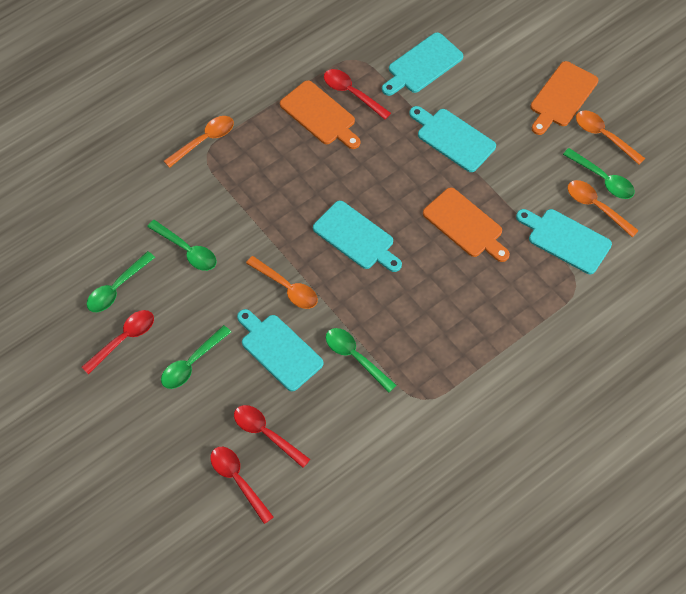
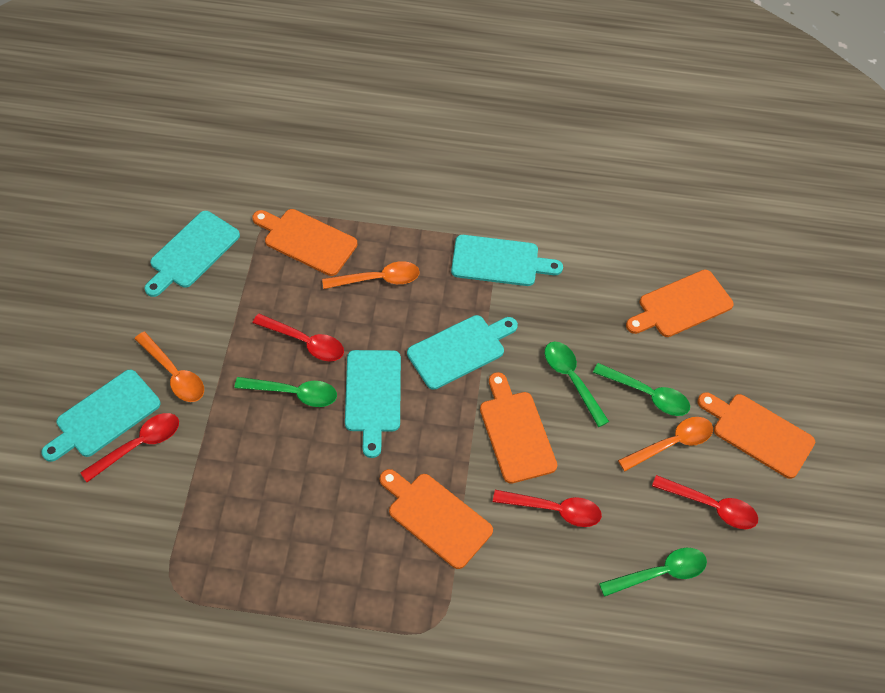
green spoon: [87,251,155,312] [147,220,217,271] [161,325,231,389] [326,328,396,392] [563,148,635,199] = 5 -> [234,377,337,407] [545,341,609,427] [593,363,690,416] [599,548,707,597] = 4
orange cutting board: [280,80,361,149] [423,187,510,262] [531,61,598,135] = 3 -> [252,209,357,276] [380,469,493,569] [480,372,557,484] [626,270,734,337] [697,392,815,479] = 5
orange spoon: [164,116,234,168] [246,256,318,309] [568,180,639,237] [576,110,645,165] = 4 -> [135,332,204,402] [322,261,420,289] [618,417,713,471] = 3

